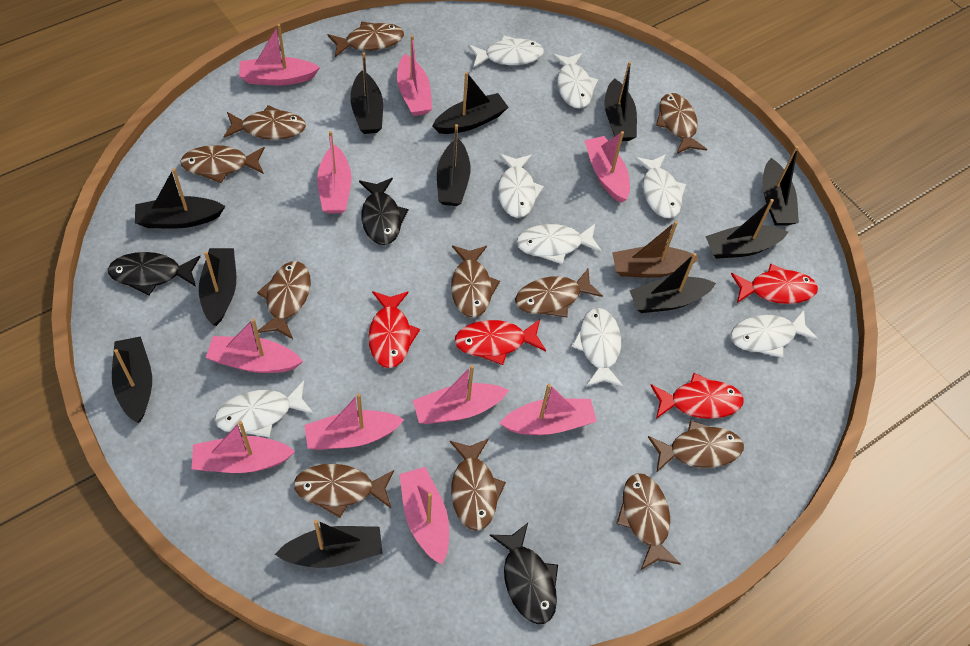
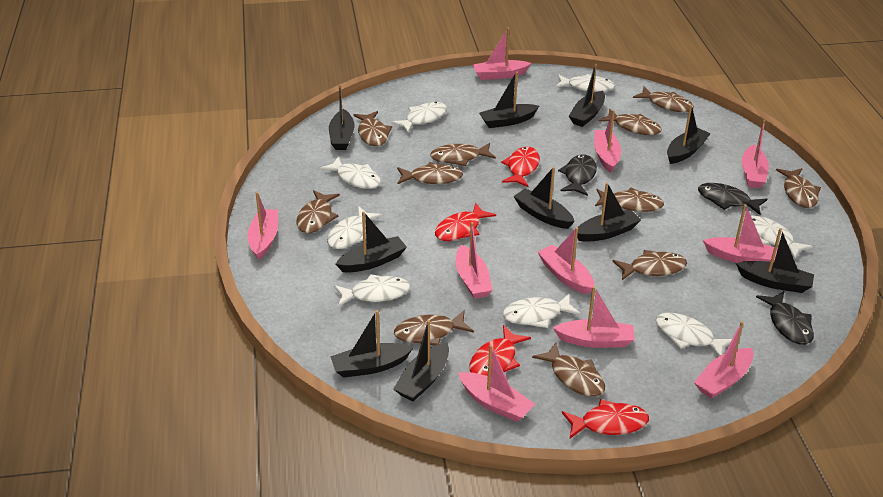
black boat: [112,336,152,423] [135,168,225,228] [199,248,236,326] [275,520,383,568] [350,52,383,134] [432,72,508,134] [437,124,471,206] [604,62,637,141] [629,253,716,313] [705,199,788,259] [762,146,799,225] = 11 -> [329,84,355,150] [330,310,414,378] [335,211,407,273] [393,320,449,401] [479,72,539,128] [513,167,575,229] [569,64,605,127] [577,183,641,242] [667,105,711,164] [736,228,814,293] = 10
brown boat: [612,221,699,278] = 1 -> none = 0

